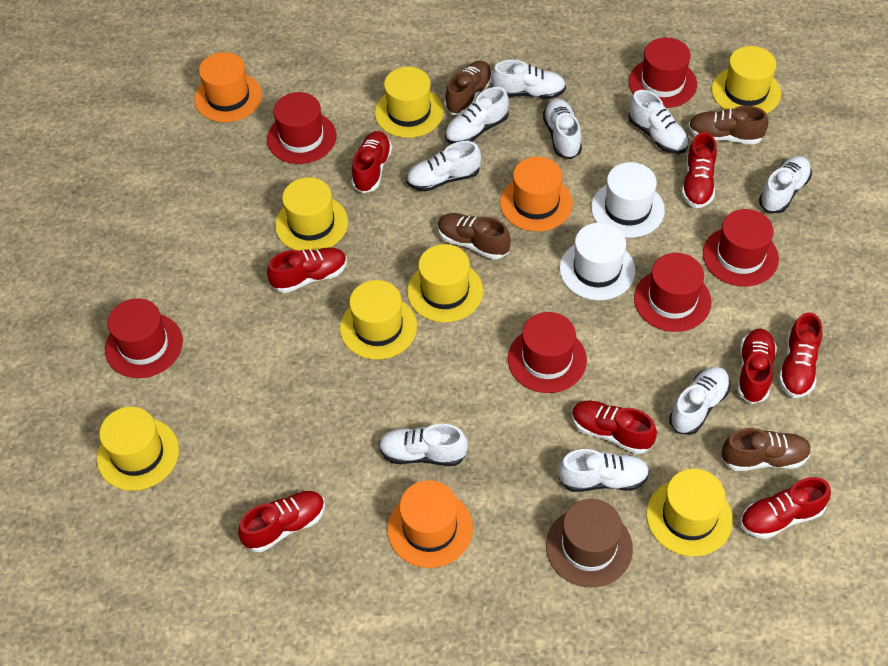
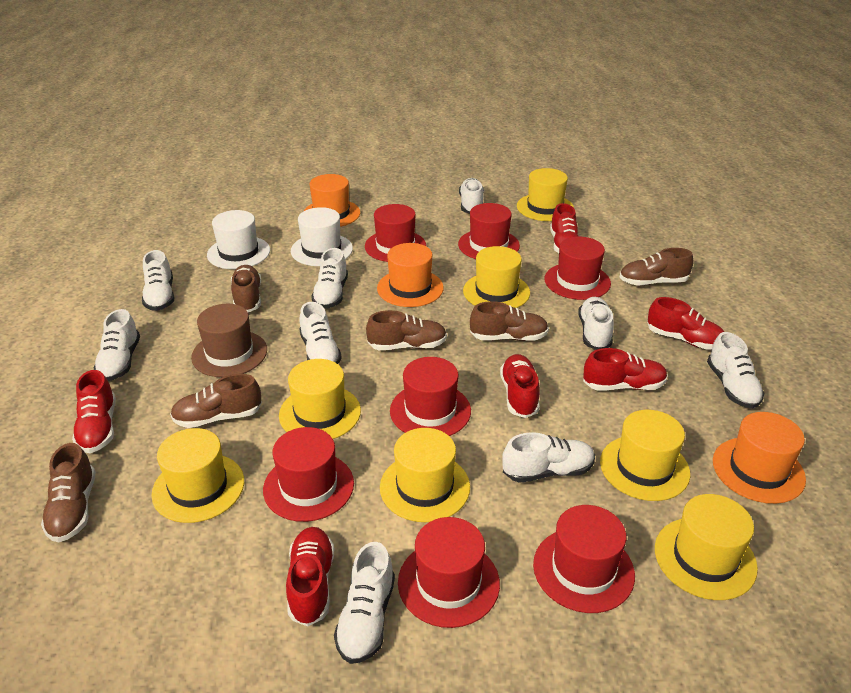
brown shoe: [438,213,511,260] [444,61,492,115] [688,106,769,144] [721,428,812,471] = 4 -> [41,443,96,542] [170,374,262,428] [231,265,261,312] [366,310,447,350] [470,301,549,341] [619,248,693,286] = 6
red hat: [105,298,183,378] [267,92,337,164] [508,312,587,393] [629,37,697,108] [634,253,712,332] [703,209,779,287] = 6 -> [263,427,354,522] [365,204,426,262] [390,357,471,436] [398,517,500,628] [458,203,520,259] [533,505,635,613] [544,237,611,300] = 7
red shoe: [238,491,325,552] [267,247,347,293] [351,131,392,193] [572,400,657,454] [682,132,717,208] [737,328,777,404] [740,477,831,539] [779,312,822,398] = 8 -> [72,370,116,453] [286,527,334,626] [500,354,540,418] [550,203,579,253] [583,348,668,391] [647,297,724,349] = 6

